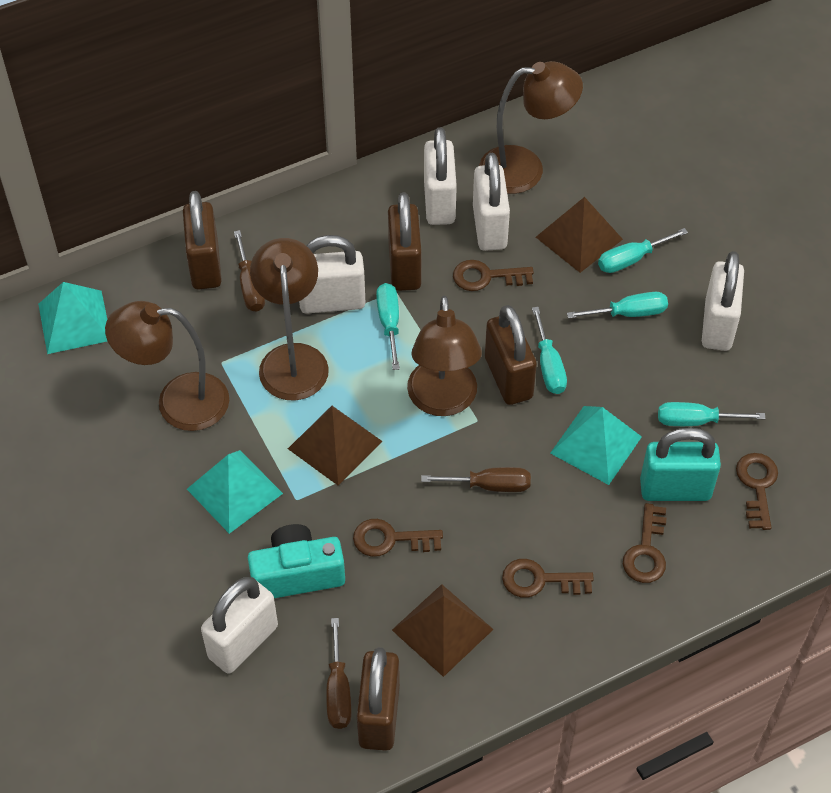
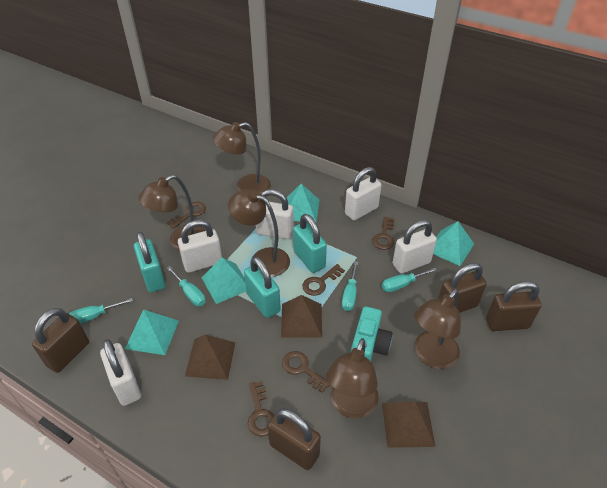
brown lamp: [105,301,229,431] [250,238,329,400] [407,295,482,416] [479,61,583,194] = 4 -> [138,175,206,251] [213,122,271,194] [228,189,290,277] [326,338,379,419] [414,289,461,369] = 5
brown screwdriver: [234,230,265,312] [326,618,351,729] [421,467,531,492] = 3 -> none = 0
turquoise padlock: [640,427,721,501] = 1 -> [134,232,166,292] [244,257,281,318] [293,214,327,273] = 3
turquoise pyramid: [38,282,107,354] [187,450,283,534] [550,406,642,485] = 3 -> [125,309,179,355] [201,257,246,304] [287,184,319,223] [433,221,474,266] = 4
turquoise screwdriver: [376,283,400,370] [532,307,567,394] [567,292,668,319] [598,228,688,273] [658,402,766,426] = 5 -> [69,298,133,324] [167,266,206,306] [342,261,358,311] [382,268,437,292] = 4

